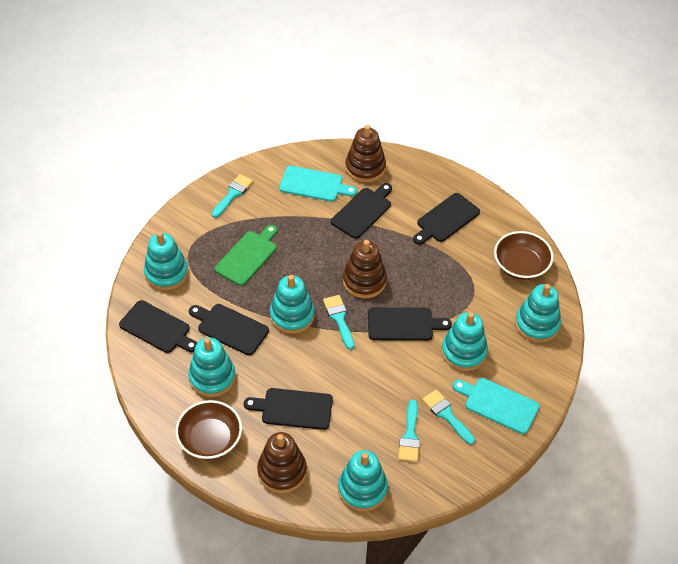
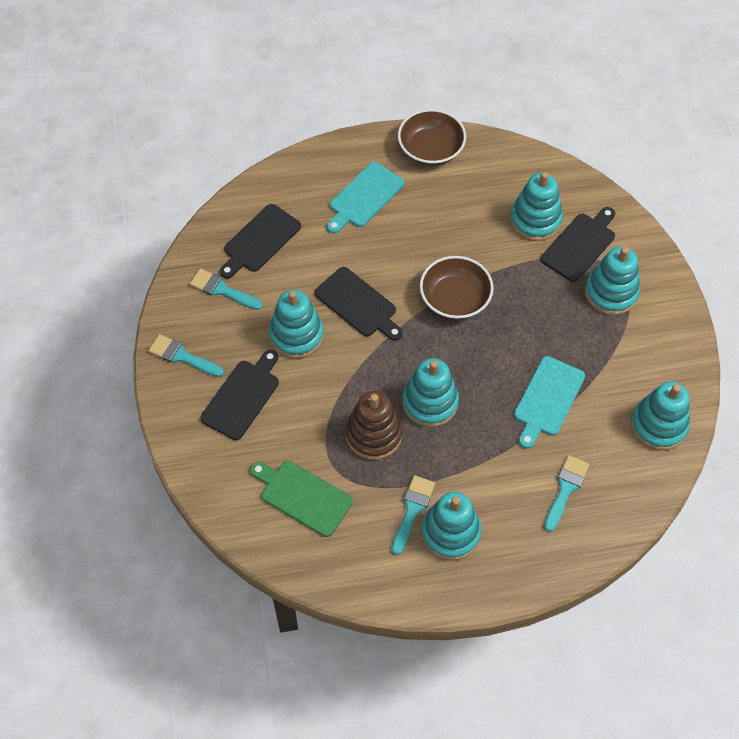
black cutting board: [119,300,197,353] [189,304,269,356] [244,388,333,430] [331,183,392,239] [368,308,452,341] [413,193,480,245] = 6 -> [201,350,279,440] [220,204,301,279] [315,267,403,341] [541,207,615,282] = 4
brown stacking toy: [257,432,307,493] [343,240,387,298] [345,125,386,183] = 3 -> [345,391,403,460] = 1

